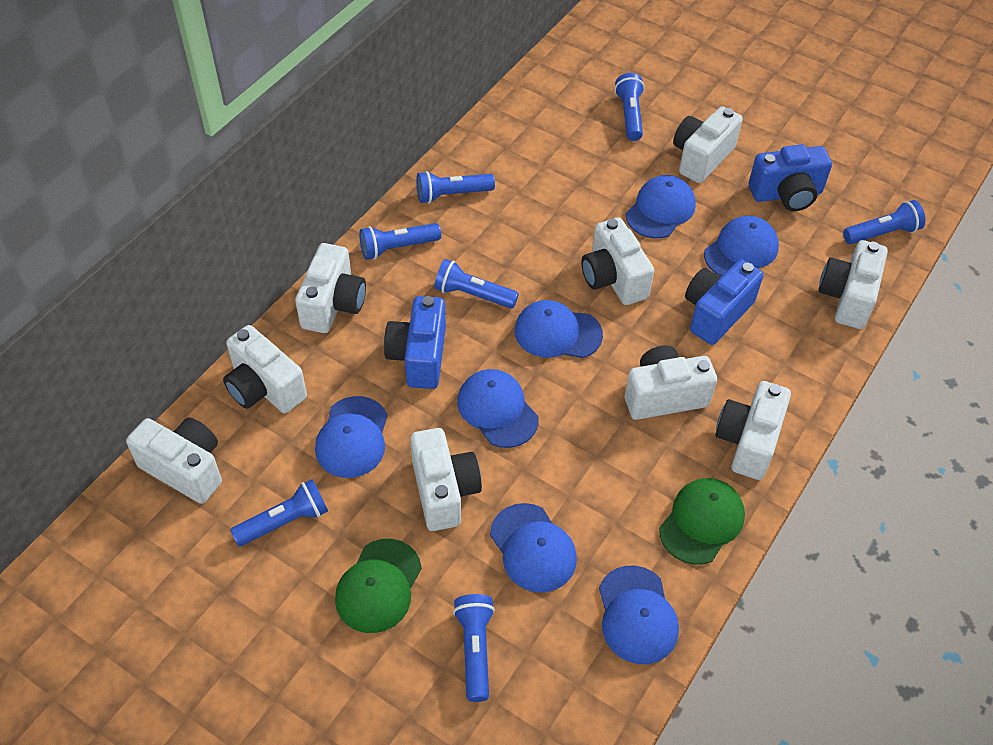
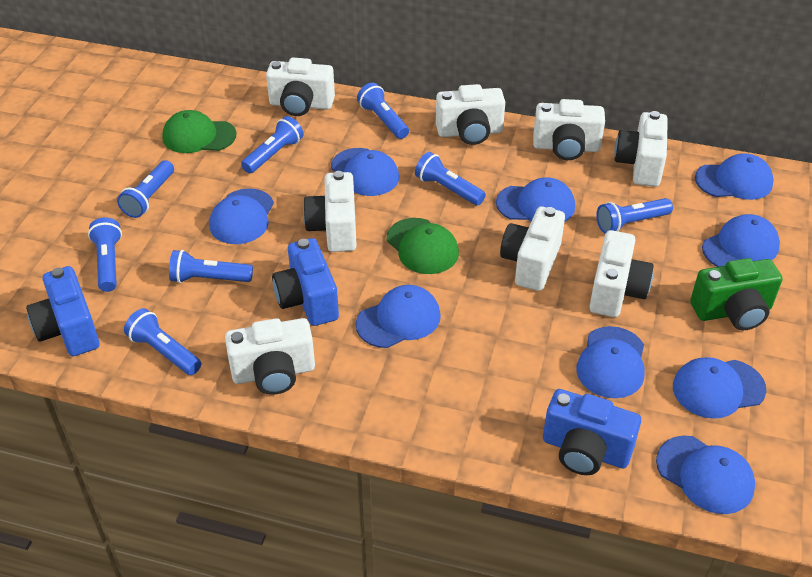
blue cap: [315,396,388,478] [457,369,539,448] [490,503,577,593] [515,300,603,358] [599,566,679,664] [626,175,696,238] [704,216,779,277] = 7 -> [209,188,274,244] [331,148,399,196] [356,285,441,348] [496,177,575,221] [576,326,644,398] [656,435,755,514] [673,357,766,419] [695,153,774,200] [702,214,780,267] = 9
blue flashlight: [230,479,328,546] [359,223,441,260] [417,171,495,204] [434,259,519,308] [453,594,495,702] [615,73,644,141] [843,200,925,244] = 7 -> [88,217,122,292] [117,160,174,218] [124,308,201,375] [169,250,253,283] [241,116,304,173] [357,83,409,139] [415,152,486,206] [596,198,673,234] = 8
green camera: none = 0 -> [690,258,782,330] = 1
white camera: [126,418,222,504] [223,325,307,413] [295,243,366,333] [410,428,482,531] [581,217,654,305] [625,345,717,420] [673,106,743,183] [715,381,791,480] [819,240,888,329] = 9 -> [225,318,315,395] [266,58,335,116] [303,171,357,252] [436,84,505,145] [500,207,565,291] [533,99,605,160] [589,230,654,317] [614,111,668,187] = 8

